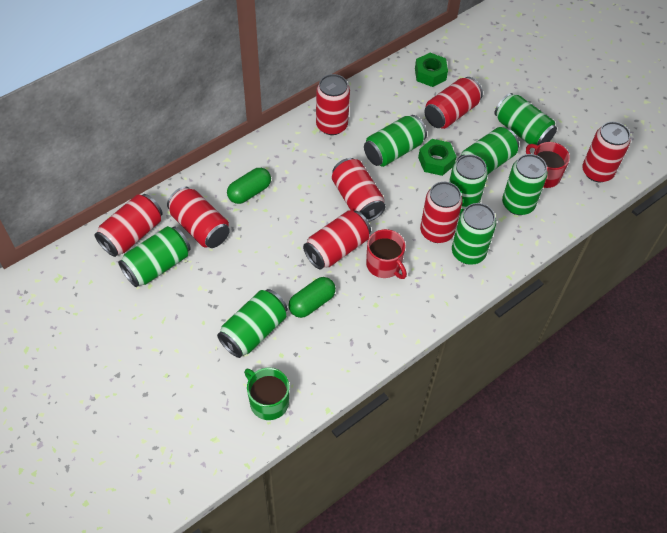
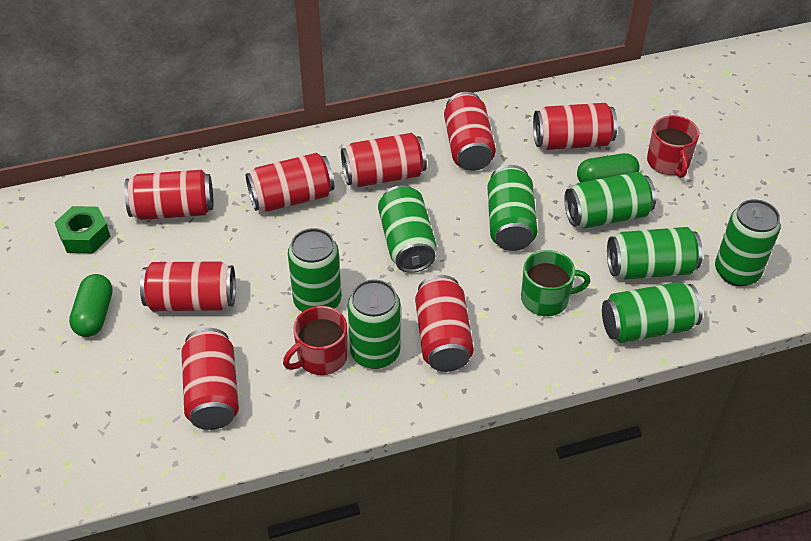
green nut: [415,53,448,87] [418,139,457,176] = 2 -> [54,206,111,253] = 1

